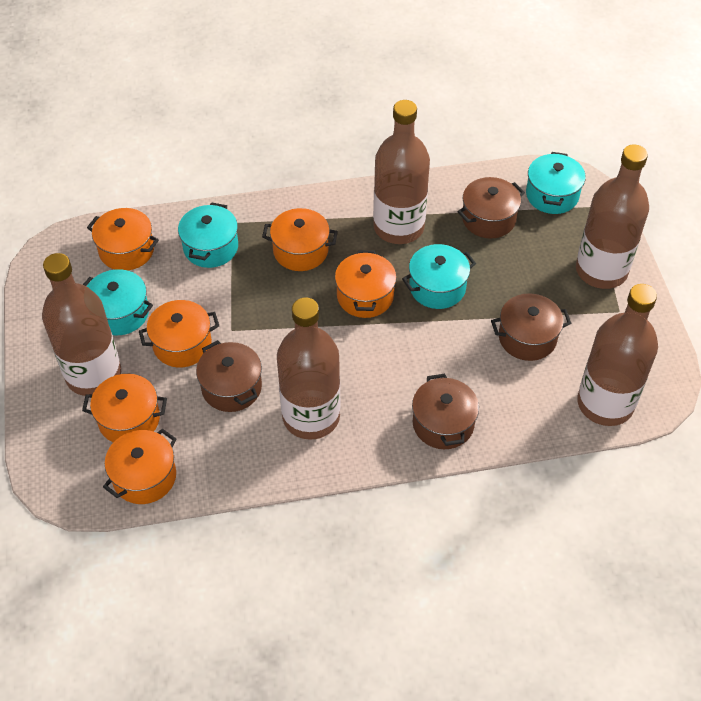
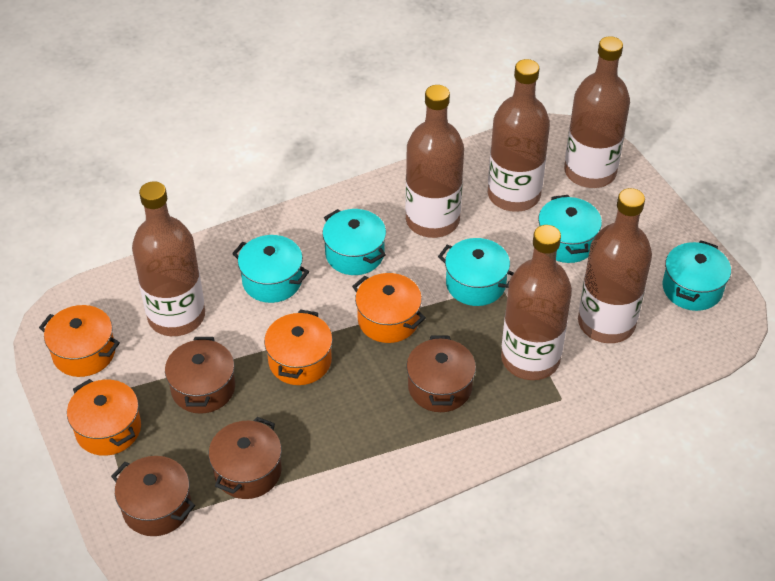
brown bottle: [42,253,121,396] [277,298,340,440] [373,100,430,244] [576,144,649,289] [577,284,658,426] = 5 -> [132,181,205,336] [405,85,464,238] [488,59,550,212] [501,225,572,380] [564,36,630,188] [578,188,652,343] = 6
orange pot: [82,374,167,442] [87,208,159,270] [103,429,176,504] [139,300,219,367] [262,208,338,271] [335,250,397,318] = 6 -> [39,305,120,377] [67,379,141,456] [264,309,333,385] [352,273,426,343] = 4
turquoise pot: [83,269,153,335] [178,202,238,268] [402,244,476,309] [526,152,586,214] = 4 -> [232,235,309,303] [322,209,386,275] [438,238,514,306] [538,195,602,263] [663,240,731,311] = 5

